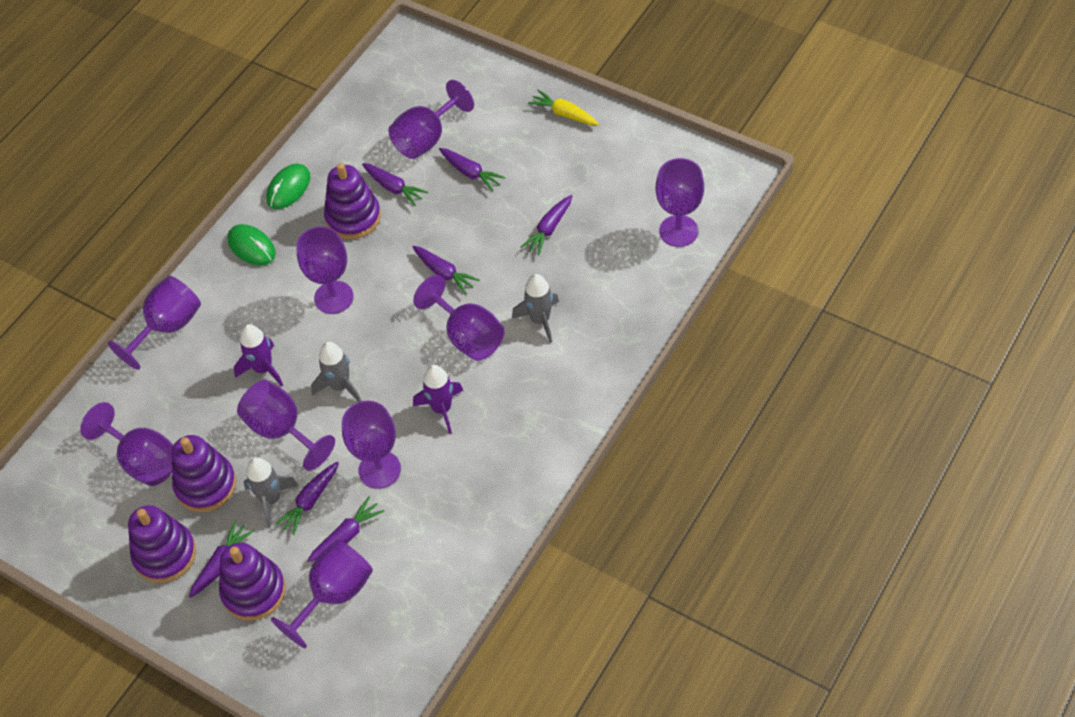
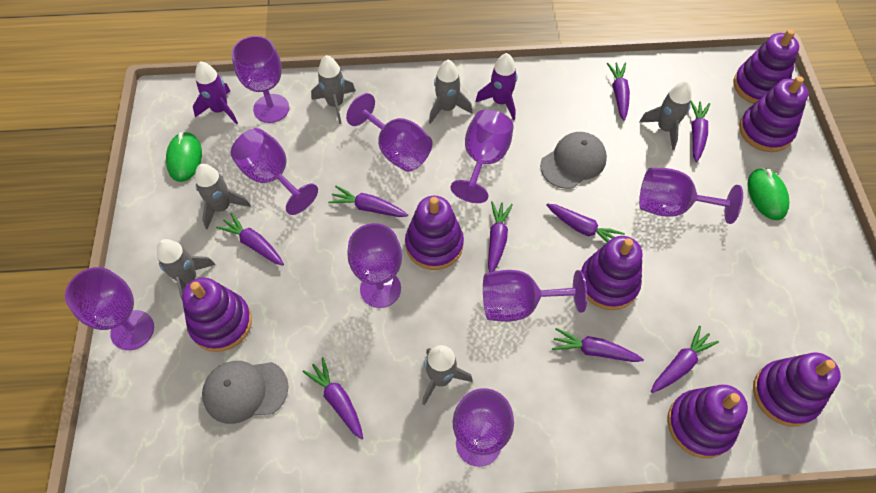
grey cap: none = 0 -> [202,361,289,424] [540,132,607,189] = 2
grey rocket: [244,457,299,527] [311,342,361,402] [512,274,559,343] = 3 -> [157,239,216,299] [195,164,250,230] [311,55,356,124] [422,345,473,406] [429,60,472,124] [639,81,692,150] = 6
purple carrot: [189,520,254,598] [275,462,339,535] [307,496,385,562] [362,163,428,206] [412,246,480,294] [439,148,505,191] [521,195,572,256] = 7 -> [216,212,284,266] [302,357,363,440] [328,186,408,217] [488,201,513,273] [546,204,625,243] [552,328,644,362] [607,63,630,121] [651,326,719,393] [690,100,710,162] = 9
purple stacking toy: [128,505,196,583] [172,435,236,512] [219,543,286,621] [324,163,381,239] = 4 -> [182,277,252,352] [405,196,464,270] [581,236,643,310] [667,385,748,458] [734,29,799,104] [739,76,808,152] [753,353,841,426] = 7
yellow carrot: [528,90,599,125] = 1 -> none = 0

